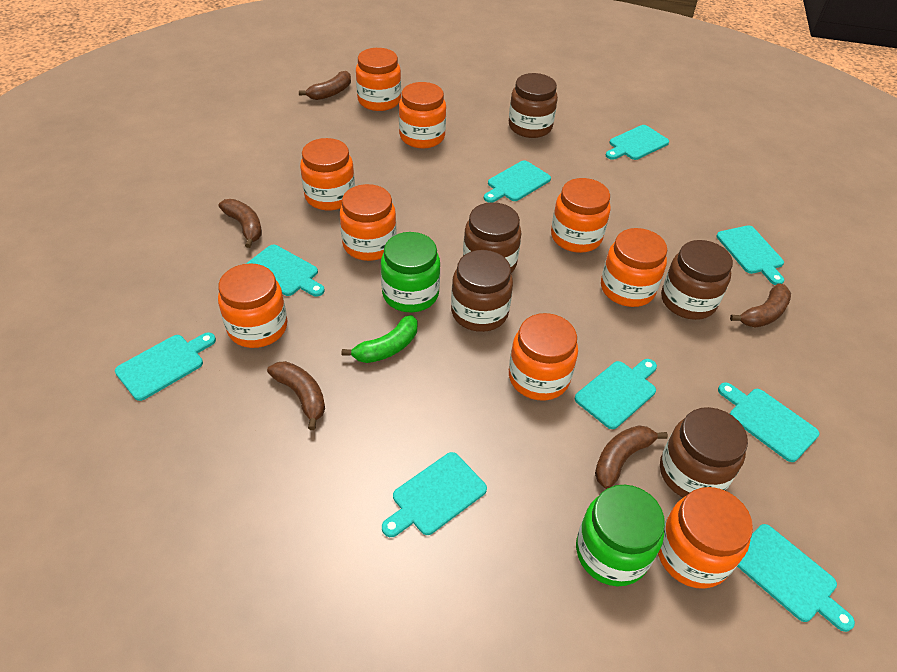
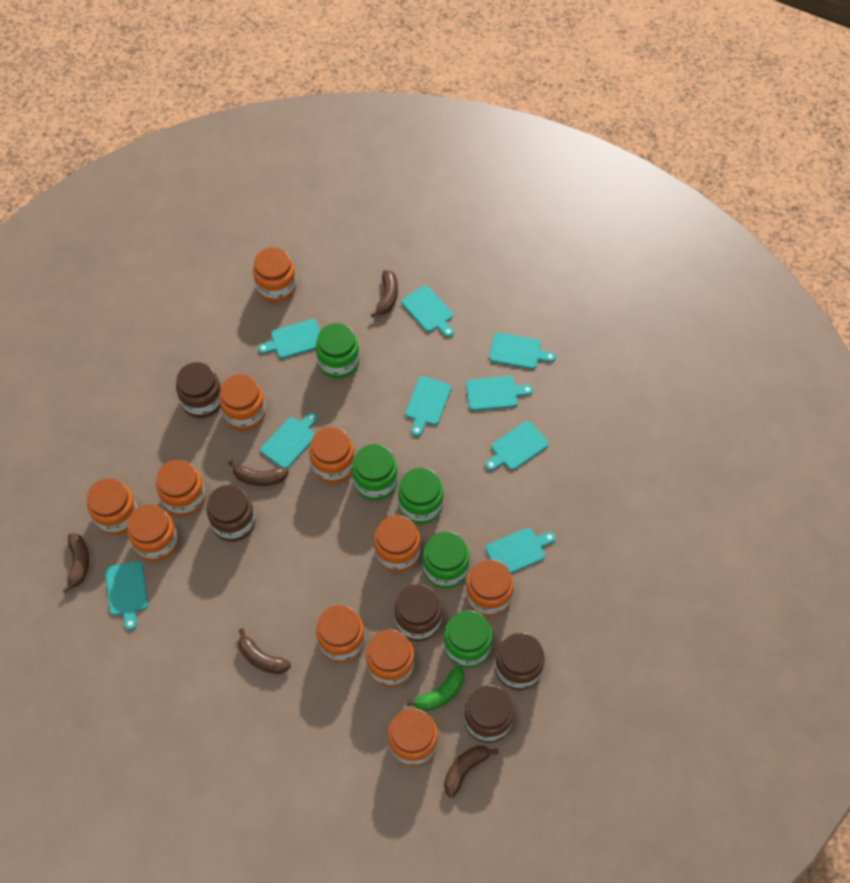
green jar: [381,232,440,312] [576,485,665,586] = 2 -> [316,323,360,379] [352,444,398,501] [398,467,444,524] [423,531,469,589] [444,610,492,668] = 5
orange jar: [218,263,287,348] [300,138,355,210] [340,184,397,261] [356,48,401,111] [399,82,446,148] [509,313,578,401] [551,178,611,253] [601,228,667,307] [658,487,753,589] = 9 -> [87,478,138,535] [127,505,178,562] [156,460,206,516] [219,374,266,430] [253,247,297,302] [309,427,355,483] [316,605,365,663] [366,629,415,687] [374,515,420,572] [388,708,438,767] [466,559,514,617] = 11

